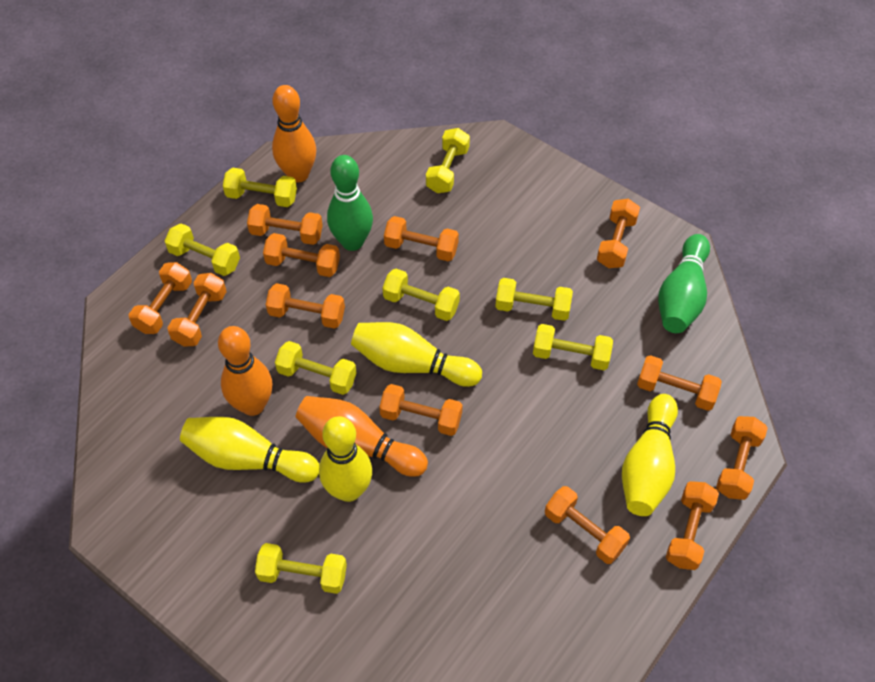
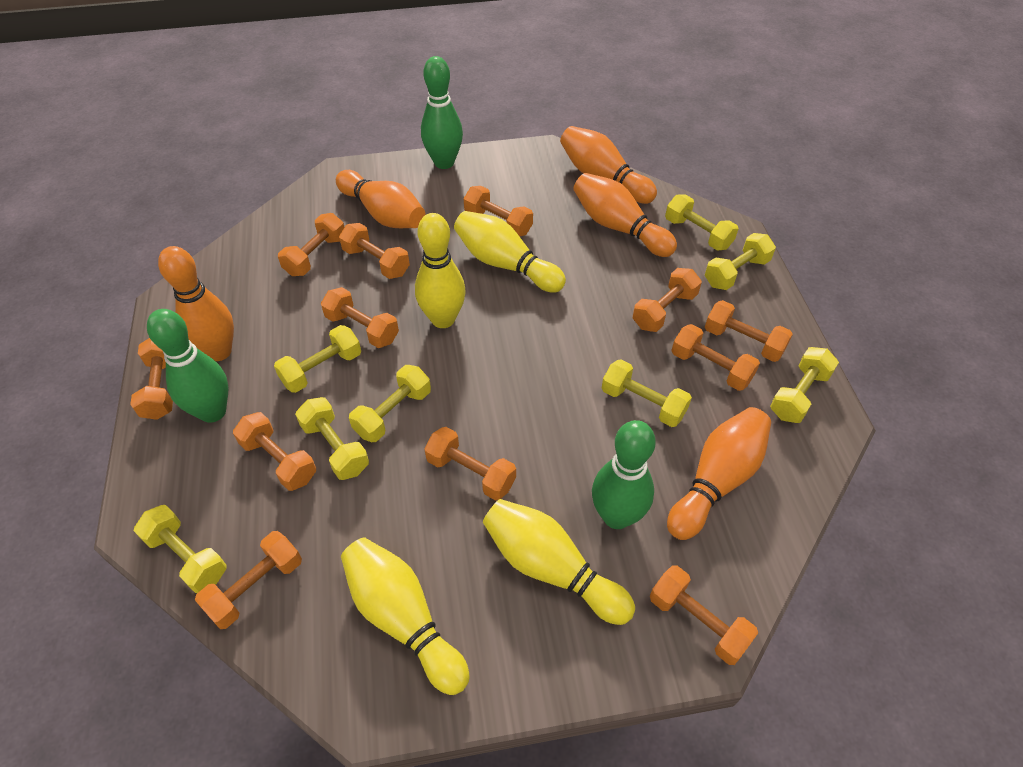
green bowling pin: [327,155,373,251] [658,234,710,333] = 2 -> [147,309,229,423] [421,56,463,169] [592,420,656,529] = 3
orange bowling pin: [218,326,272,416] [272,85,316,183] [296,396,428,477] = 3 -> [158,246,234,361] [336,170,426,228] [560,126,657,204] [573,173,677,257] [667,407,771,540] = 5

